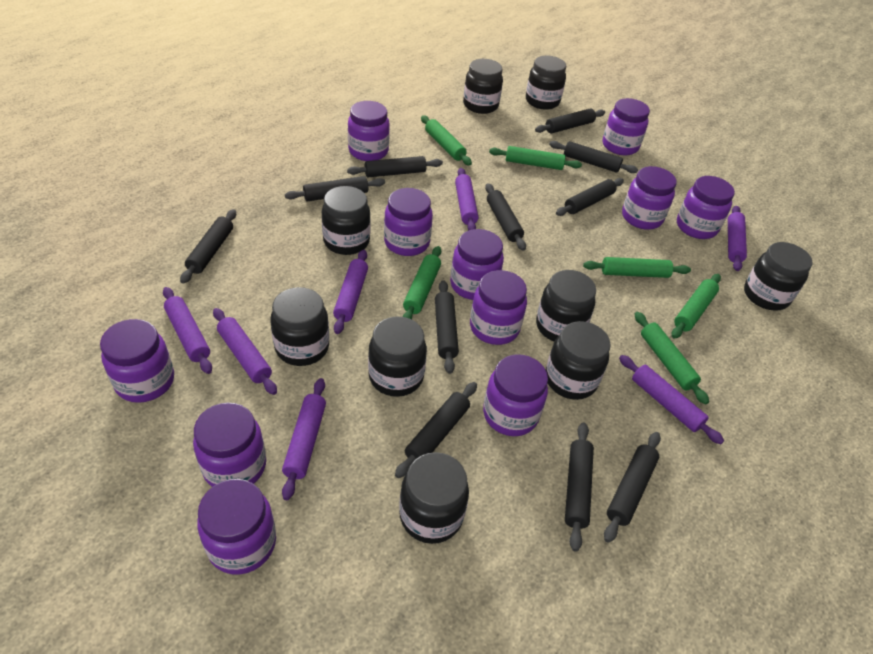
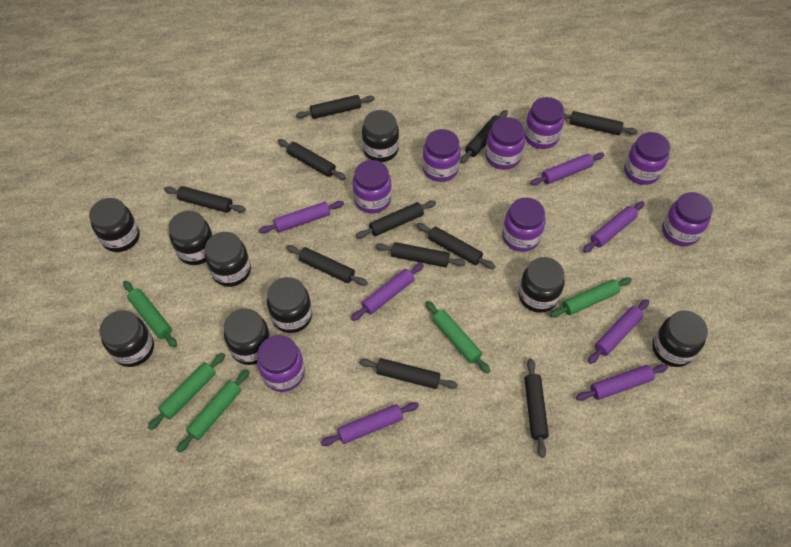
green rolling pin: [402,246,441,320] [421,115,472,166] [489,146,582,170] [583,257,691,278] [635,312,709,405] [672,274,721,339] = 6 -> [123,281,177,348] [148,353,225,430] [177,369,249,453] [425,301,490,374] [550,277,632,317] = 5
purple jar: [100,319,174,403] [193,403,266,487] [197,479,276,575] [348,101,390,161] [384,188,433,256] [450,229,504,300] [470,270,527,345] [483,354,548,436] [603,98,650,155] [622,166,677,230] [677,176,735,239] = 11 -> [257,335,305,392] [353,160,391,213] [422,129,461,182] [485,117,525,170] [502,197,545,252] [524,97,564,149] [624,132,670,185] [662,192,713,246] = 8

